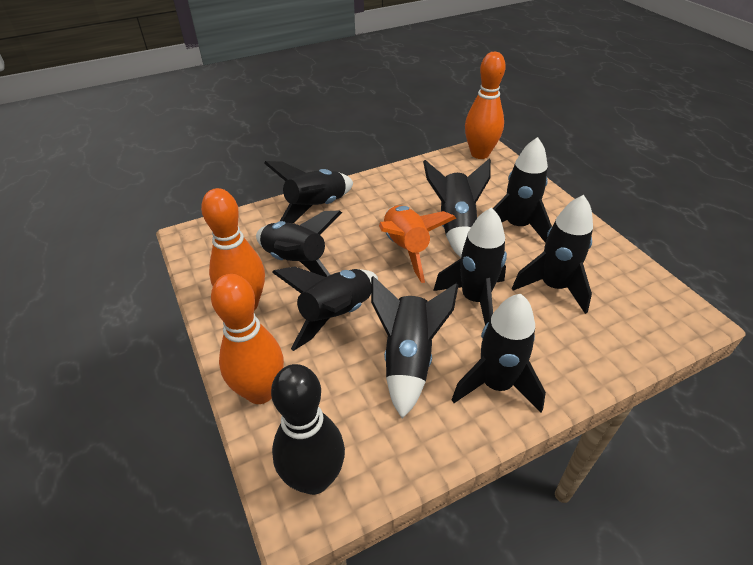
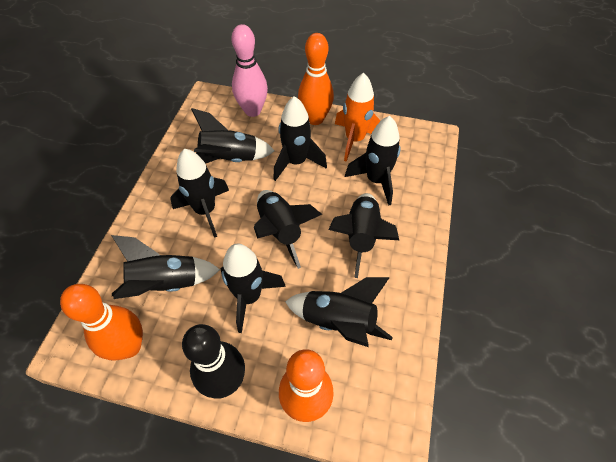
pink bowling pin: none = 0 -> [231,24,268,117] = 1

